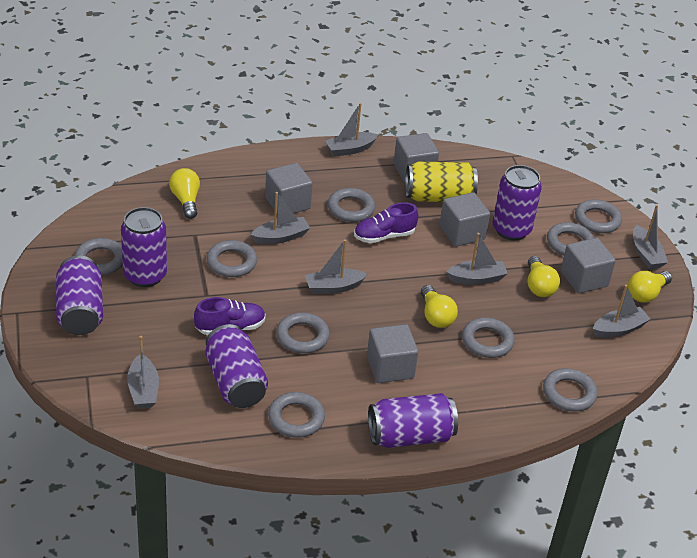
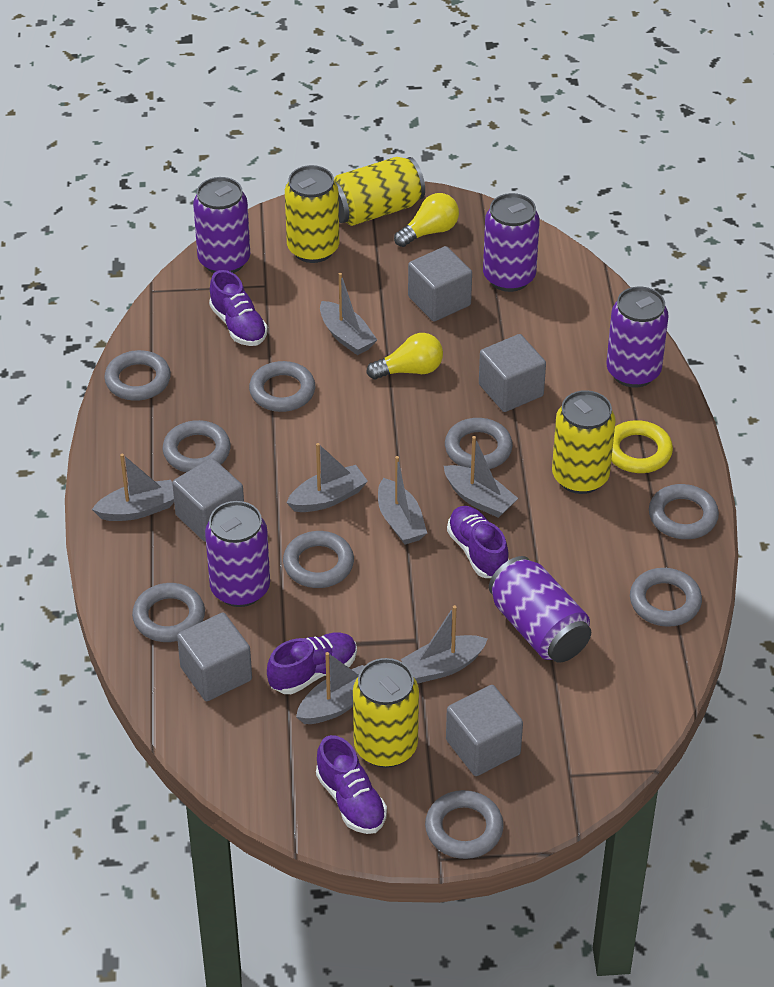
purple shoe: [194,297,266,335] [354,202,418,243] = 2 -> [209,270,268,346] [267,632,357,694] [316,735,387,834] [447,506,509,578] = 4
yellow can: [405,161,478,202] = 1 -> [285,165,339,263] [334,157,425,226] [353,658,419,768] [552,390,616,494] = 4
yellow light bulb: [169,168,200,219] [421,285,458,328] [528,256,560,297] [628,271,672,303] = 4 -> [366,333,443,379] [394,193,459,247] = 2
yellow ring: none = 0 -> [611,420,673,473] = 1

